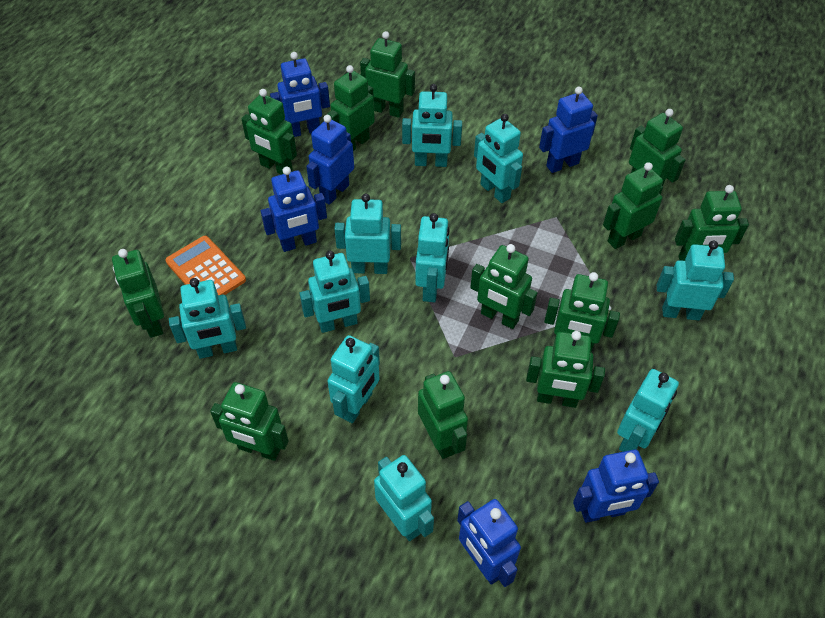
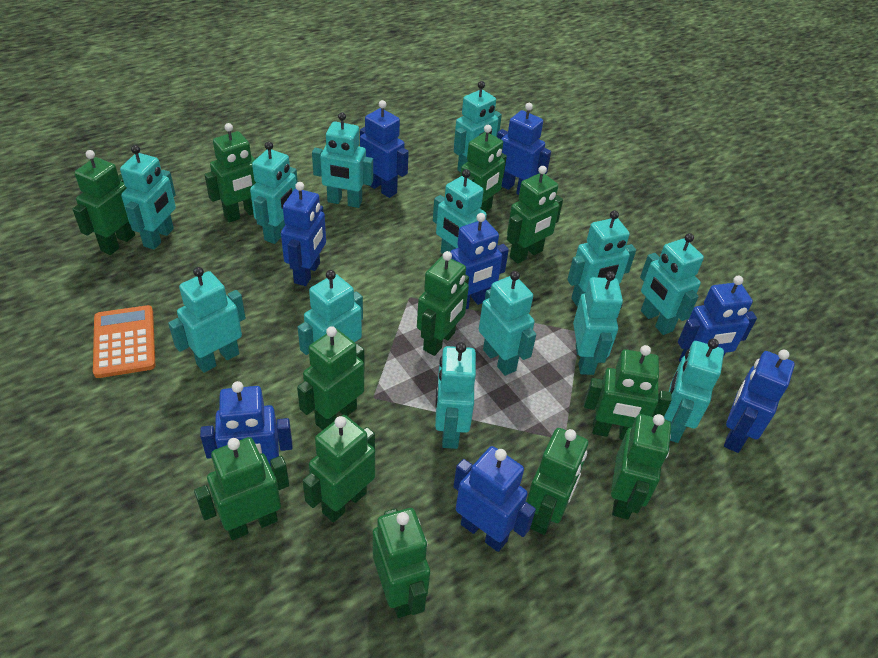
blue robot: [261,167,327,252] [270,52,330,137] [306,115,354,205] [457,499,521,587] [539,87,598,173] [573,449,659,523] = 6 -> [200,381,293,466] [281,182,326,286] [360,100,409,198] [450,213,509,309] [453,446,536,552] [497,103,551,195] [678,276,757,362] [724,350,795,453] = 8
turquoise robot: [169,278,246,359] [300,251,370,333] [327,335,380,423] [335,193,401,274] [374,455,434,541] [402,84,462,167] [415,213,450,302] [474,114,523,203] [617,369,679,452] [657,240,734,320] = 10 -> [120,145,176,250] [168,267,246,373] [250,141,298,244] [298,270,363,355] [312,112,373,208] [433,169,487,254] [435,342,476,449] [454,81,502,173] [479,271,536,376] [567,210,636,307] [573,271,623,375] [640,233,704,335] [664,339,724,443] = 13

